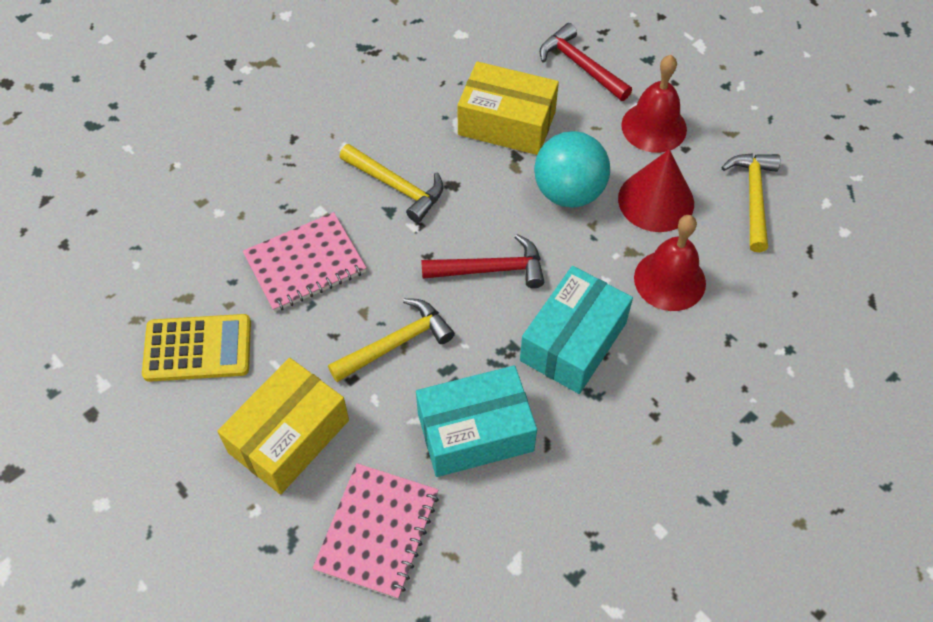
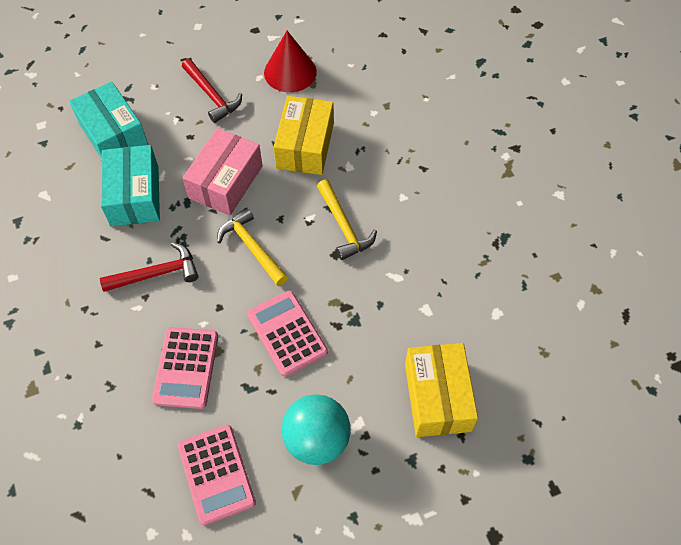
pink box: none = 0 -> [182,128,262,215] = 1
pink calculator: none = 0 -> [152,327,218,409] [178,425,256,525] [247,291,328,377] = 3
pink notebook: [243,212,366,312] [312,463,439,599] = 2 -> none = 0
red bell: [621,55,687,153] [634,215,706,311] = 2 -> none = 0
yellow calculator: [142,314,251,382] = 1 -> none = 0
yellow hammer: [328,298,455,382] [339,144,443,223] [721,153,780,252] = 3 -> [217,208,288,286] [317,179,377,260] = 2

